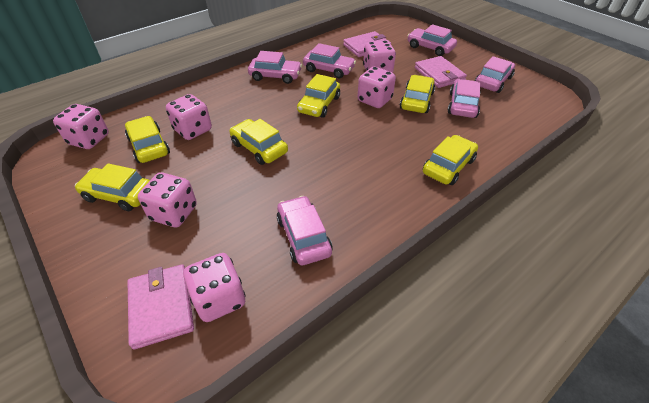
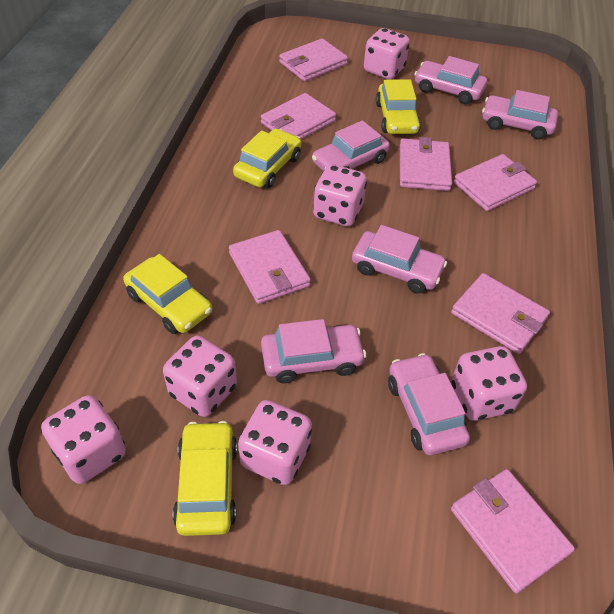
pink wallet: [128,264,194,350] [343,31,391,57] [415,56,467,88] = 3 -> [229,230,311,304] [261,93,336,139] [279,38,348,81] [400,137,452,191] [451,273,550,354] [451,469,575,593] [454,154,537,211] = 7
yellow car: [75,163,150,211] [125,116,170,163] [229,119,288,165] [297,74,340,118] [400,75,435,113] [423,135,478,185] = 6 -> [123,254,212,334] [173,421,237,536] [233,128,301,188] [376,79,421,134] = 4

